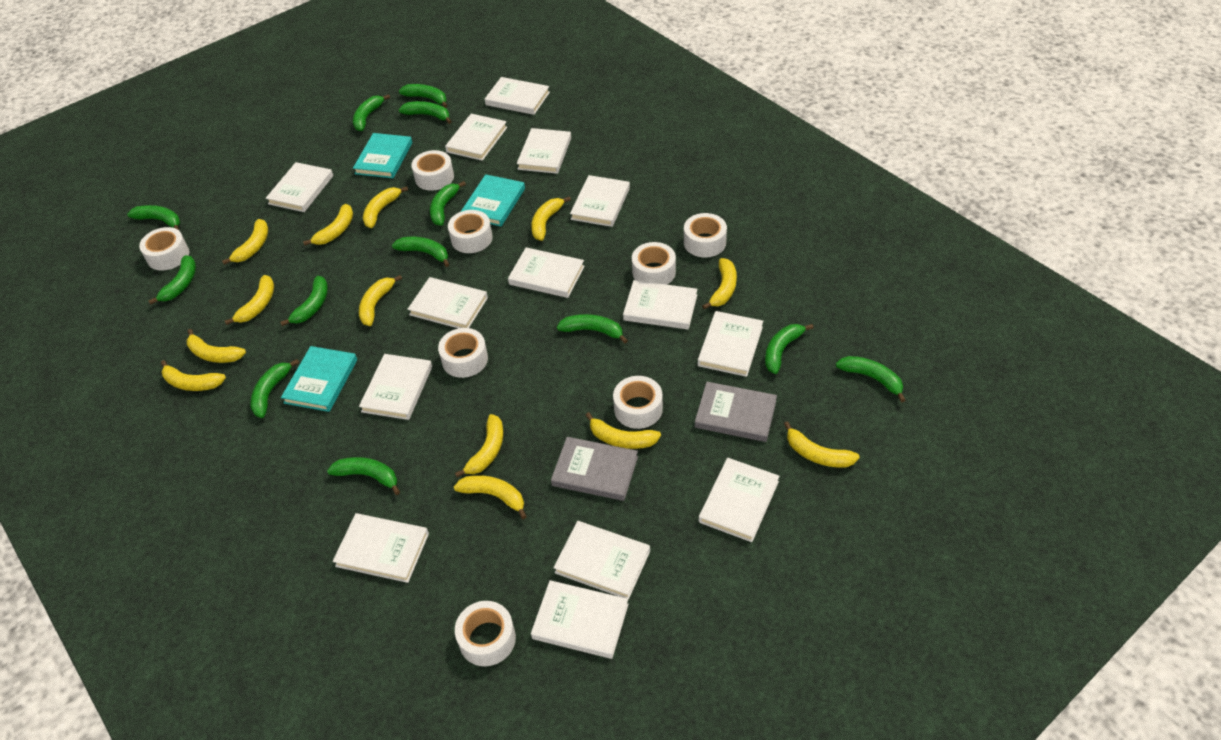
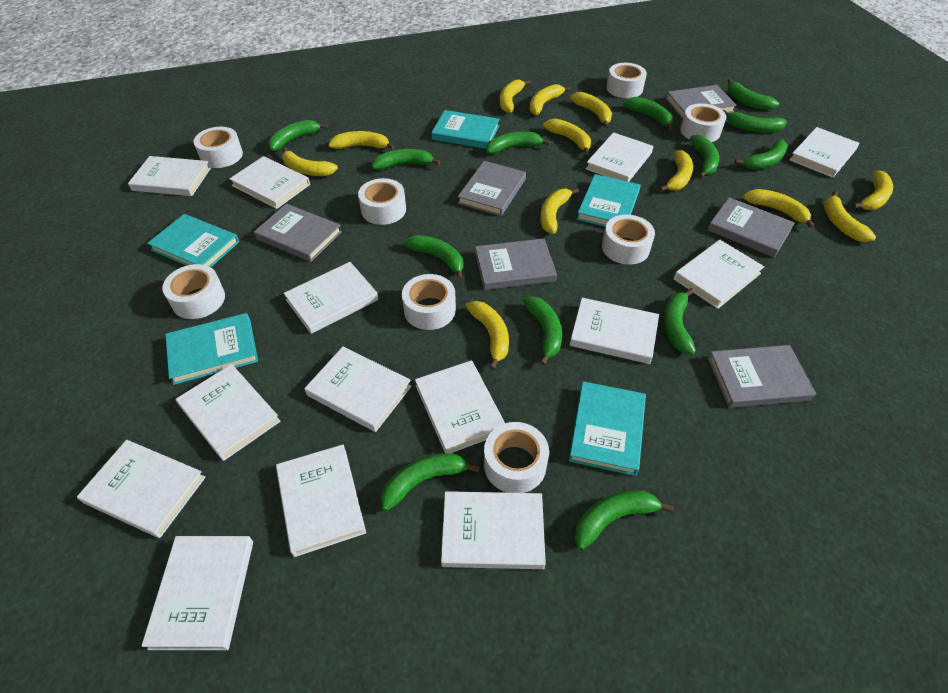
grey book: [551,437,638,501] [695,382,777,442] = 2 -> [254,204,342,262] [458,161,526,216] [475,239,557,290] [665,85,737,119] [708,197,795,257] [708,345,816,408] = 6
turquoise book: [281,346,357,412] [353,133,412,178] [461,174,525,226] = 3 -> [147,214,239,267] [165,313,258,385] [431,110,499,149] [569,381,646,476] [577,174,641,227] = 5
yellow banana: [161,360,226,391] [186,329,246,363] [222,219,268,265] [225,275,274,325] [303,204,353,246] [359,275,402,326] [363,186,408,228] [454,475,527,519] [455,414,503,477] [531,197,571,241] [585,412,661,449] [702,258,737,310] [784,421,860,468] = 13 -> [282,147,338,176] [328,131,395,150] [466,301,509,370] [500,80,531,113] [530,84,571,115] [540,188,579,234] [543,119,591,155] [570,92,612,128] [659,150,693,192] [743,189,815,229] [824,191,876,242] [853,171,893,210] = 12

